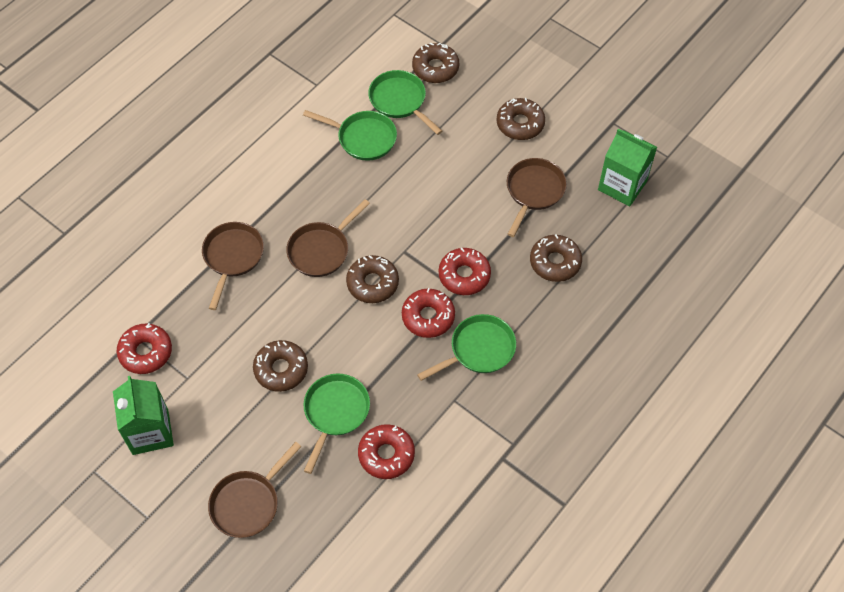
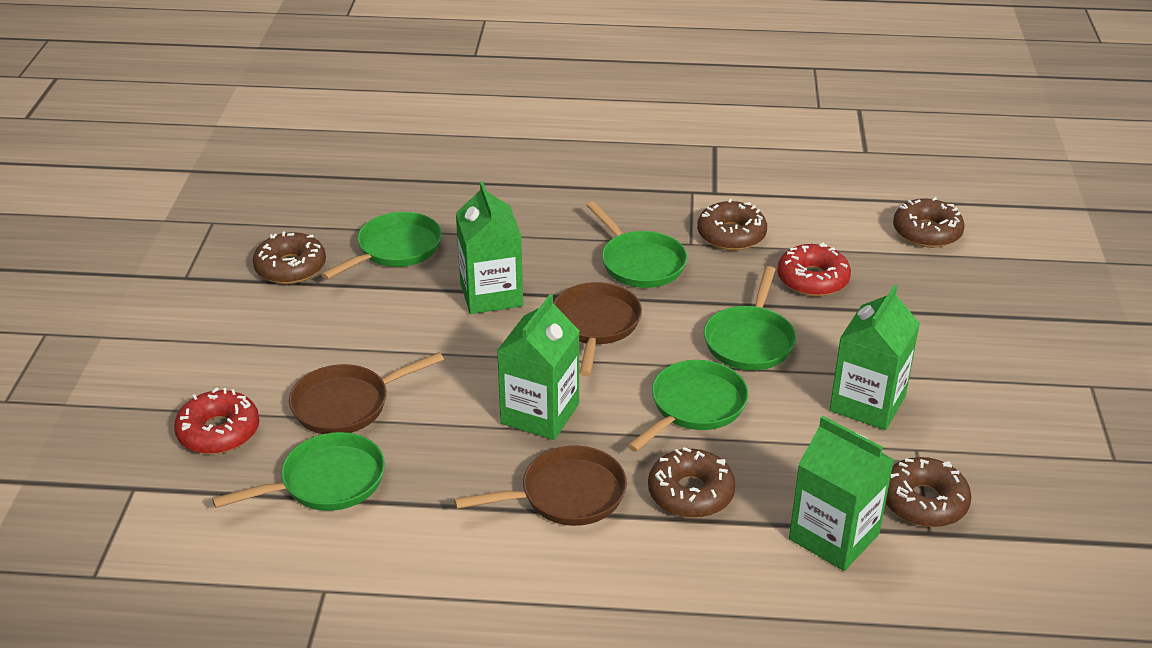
brown pan: [202,222,264,310] [208,442,301,538] [286,199,370,277] [507,158,567,237] = 4 -> [289,352,444,434] [454,446,627,526] [553,282,642,376] = 3
green carton: [113,376,174,455] [598,129,657,206] = 2 -> [456,182,523,314] [497,294,580,440] [789,416,895,571] [830,285,920,430] = 4
green pan: [303,110,397,161] [303,374,370,474] [368,70,442,135] [417,314,516,381] = 4 -> [212,432,385,511] [321,212,442,280] [586,201,687,288] [627,360,749,452] [704,266,796,370] = 5
red donut: [117,323,172,374] [358,424,415,479] [402,288,455,338] [439,248,491,295] = 4 -> [174,387,259,454] [777,243,851,296] = 2

